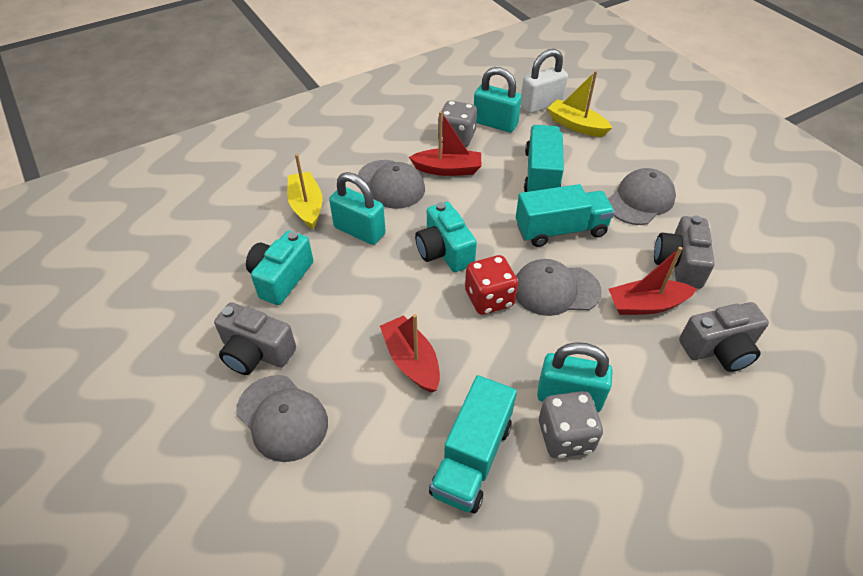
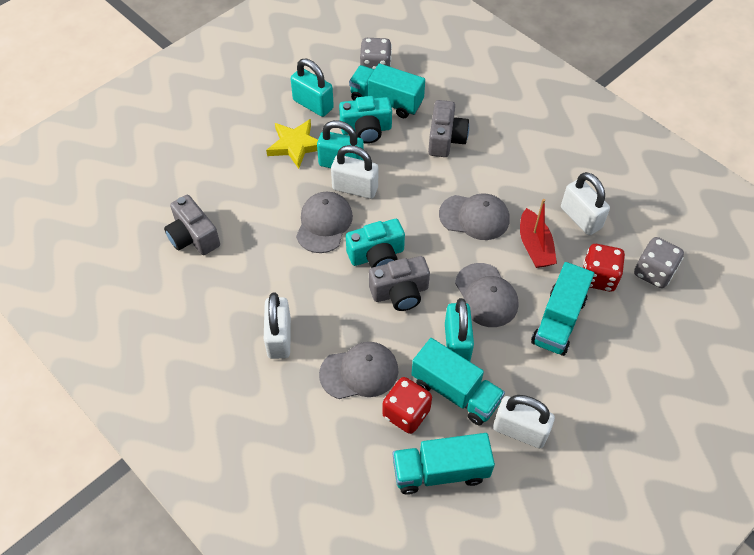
red boat: [380,314,440,393] [409,111,481,176] [609,247,696,315] = 3 -> [520,199,557,268] = 1
red dice: [465,255,518,315] = 1 -> [382,377,432,434] [583,244,625,292] = 2
turquoise truck: [429,375,517,513] [516,184,615,247] [524,125,564,192] = 3 -> [349,63,425,118] [393,433,495,495] [411,338,505,425] [531,262,594,356] = 4
white padlock: [521,49,568,113] = 1 -> [264,293,291,359] [331,145,378,199] [493,395,555,448] [561,172,610,235] = 4
yellow boat: [287,154,323,229] [547,71,612,137] = 2 -> none = 0
yellow star: none = 0 -> [266,119,318,169] = 1

